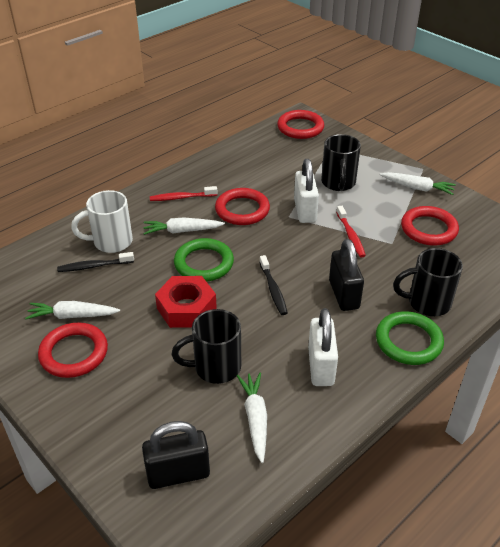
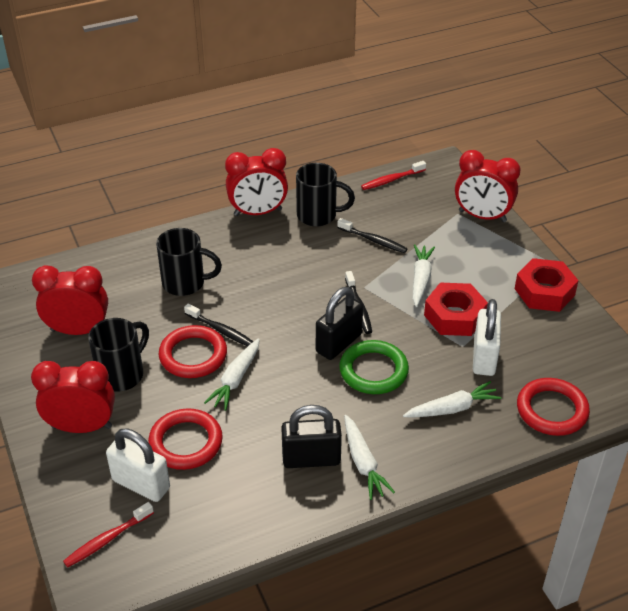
black toothbrush: [57,252,134,272] [259,255,288,315] = 2 -> [184,304,254,346] [337,218,407,253] [345,271,372,334] = 3
green ring: [174,238,234,282] [376,311,444,365] = 2 -> [339,340,409,394] = 1
red clock: none = 0 -> [31,361,115,433] [32,265,108,335] [225,148,288,216] [455,150,521,222] = 4
red nut: [155,276,217,328] = 1 -> [424,283,488,336] [515,258,579,312] = 2
red ring: [38,322,108,378] [215,188,270,225] [277,110,324,139] [401,206,459,246] = 4 -> [148,408,223,470] [159,325,227,378] [517,378,590,436] = 3
white mug: [71,190,133,253] = 1 -> none = 0

